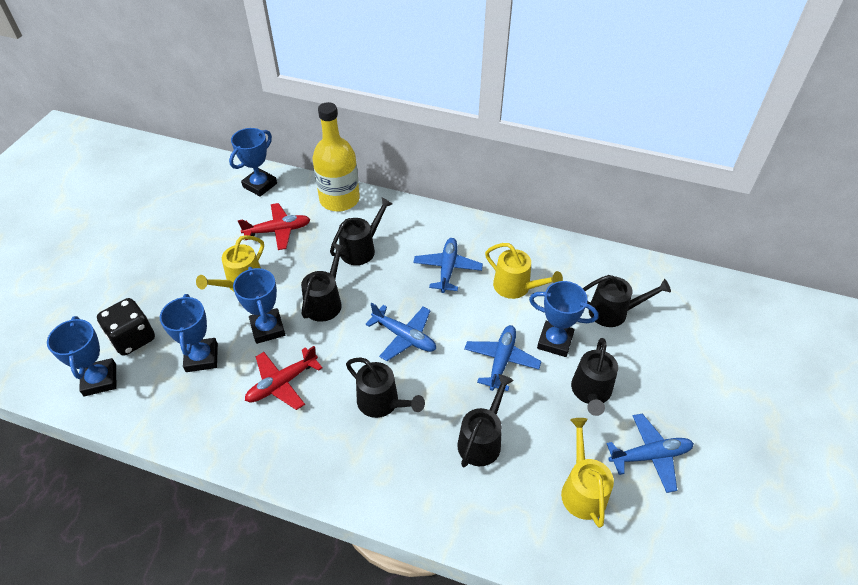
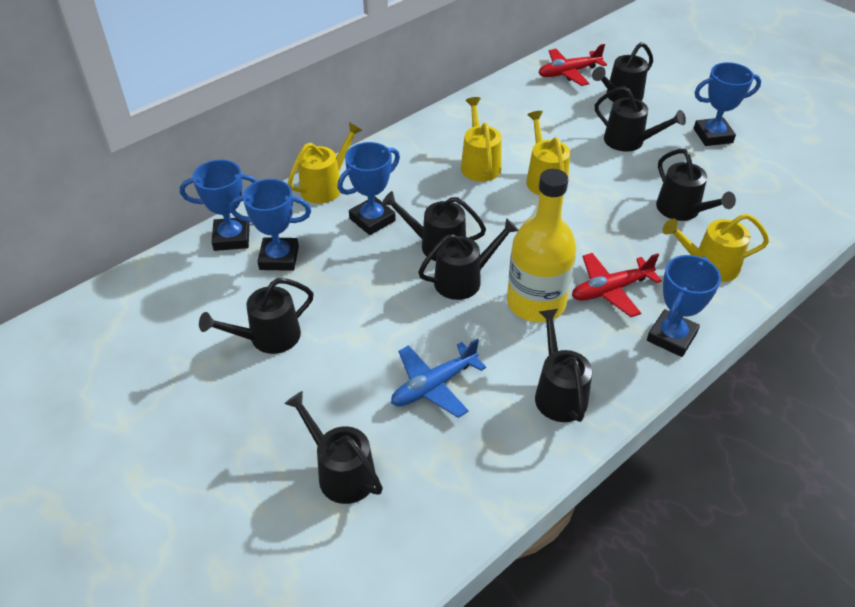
black dice: [97,298,155,356] = 1 -> none = 0
black watering can: [301,243,346,322] [330,197,392,265] [346,357,425,418] [457,374,514,467] [571,338,618,416] [583,275,671,327] = 6 -> [199,278,314,354] [284,391,383,504] [382,191,486,261] [418,218,518,300] [535,309,592,422] [592,42,653,102] [595,86,686,152] [656,149,736,221] = 8
blue plane: [366,303,436,361] [413,238,483,293] [464,325,541,391] [606,414,694,493] = 4 -> [391,338,486,418] = 1
yellow watering can: [196,235,264,291] [485,243,563,299] [561,418,614,528] = 3 -> [288,122,363,203] [461,97,502,182] [526,111,570,195] [662,214,769,282] = 4

